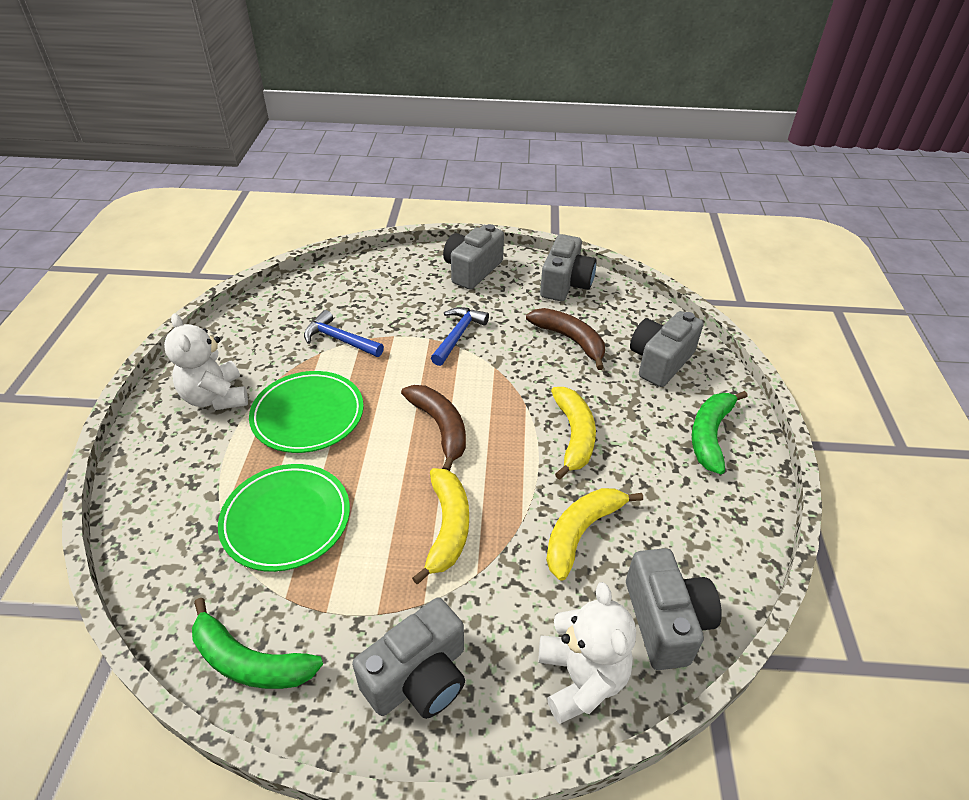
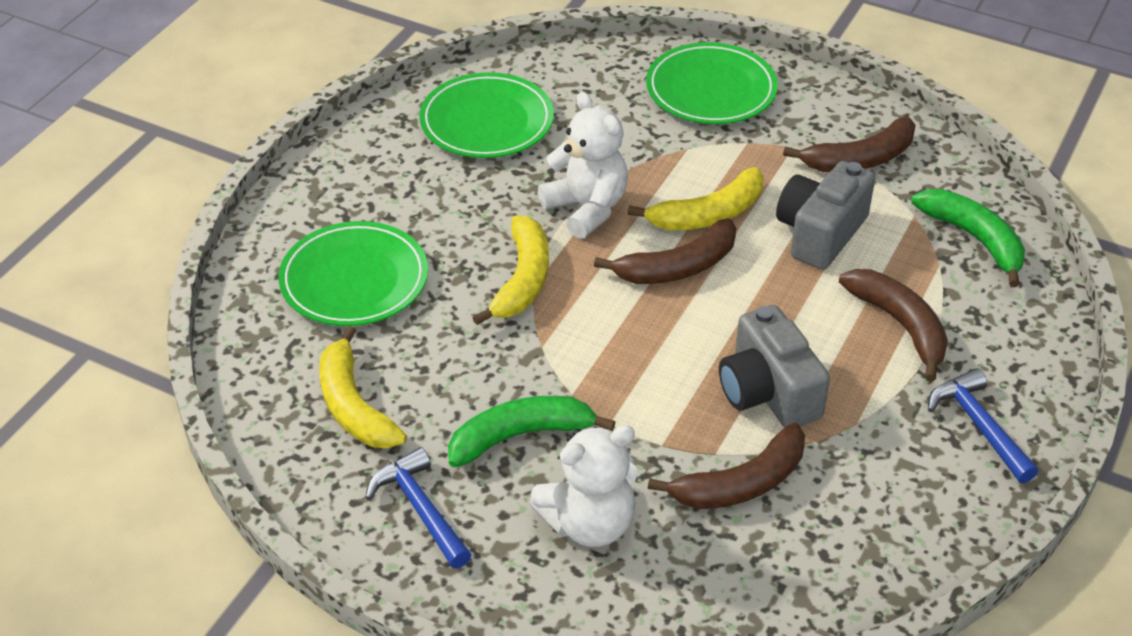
brown banana: [401,385,466,471] [526,308,605,370] = 2 -> [594,218,736,284] [648,423,805,509] [783,117,916,172] [839,269,948,382] = 4
green plate: [218,464,350,572] [249,371,364,453] = 2 -> [279,221,428,326] [419,72,554,158] [646,42,778,124] = 3
grey camera: [352,598,465,719] [443,224,504,289] [540,234,597,301] [626,548,722,670] [630,311,704,387] = 5 -> [719,305,830,427] [776,161,875,270] = 2

